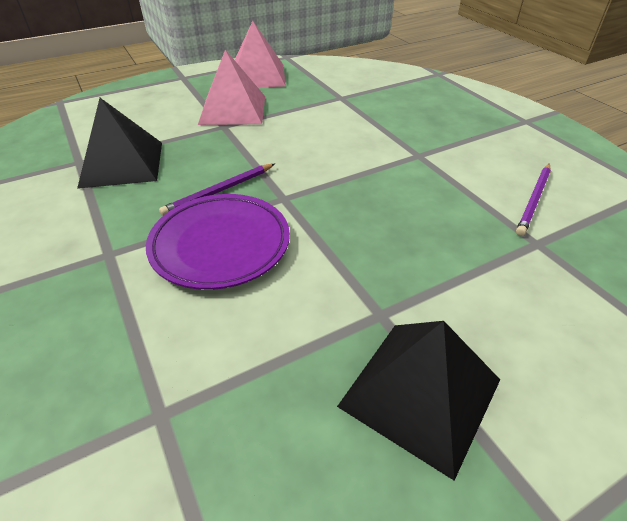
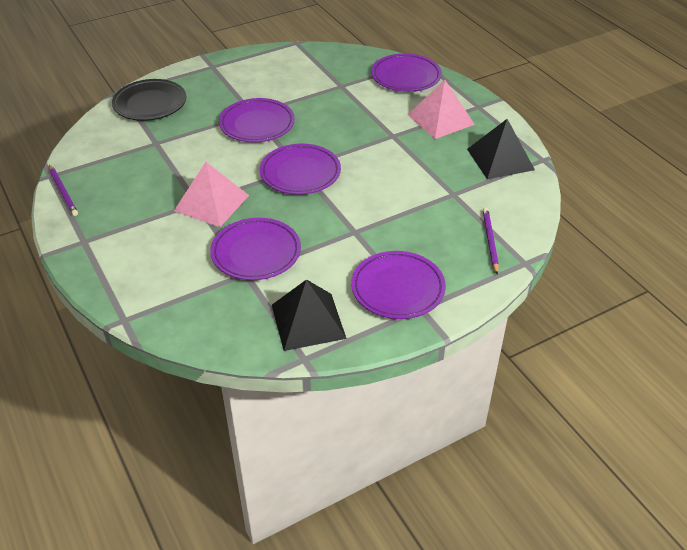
black plate: none = 0 -> [112,79,186,121] = 1
purple plate: [146,194,290,290] = 1 -> [210,218,301,280] [219,98,295,143] [260,144,341,195] [351,251,446,319] [371,53,442,92] = 5

